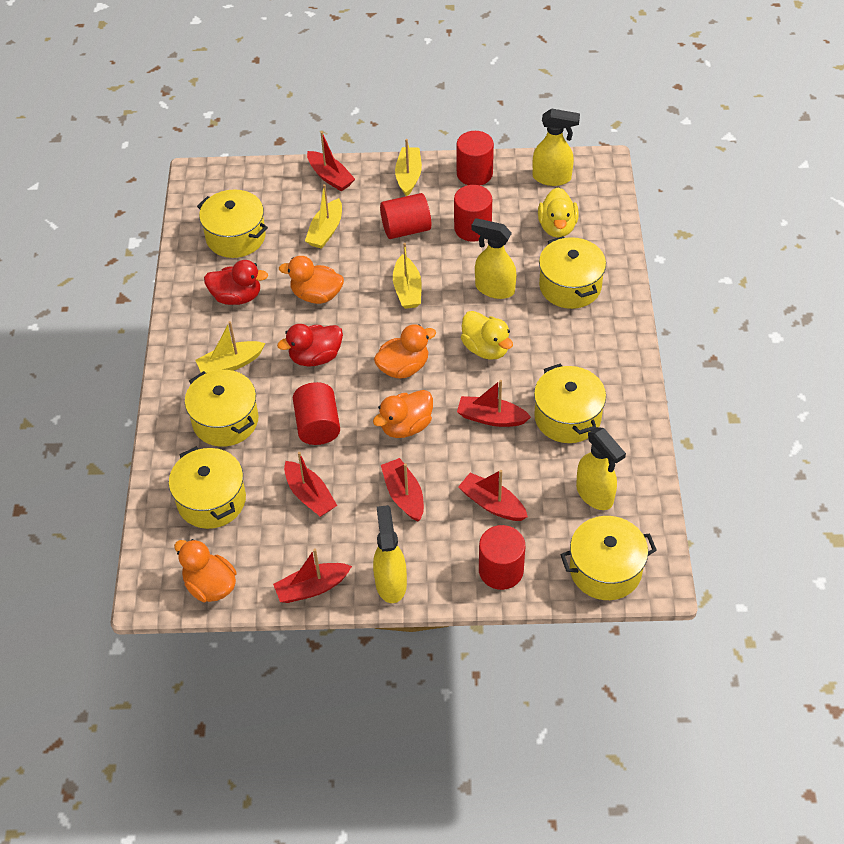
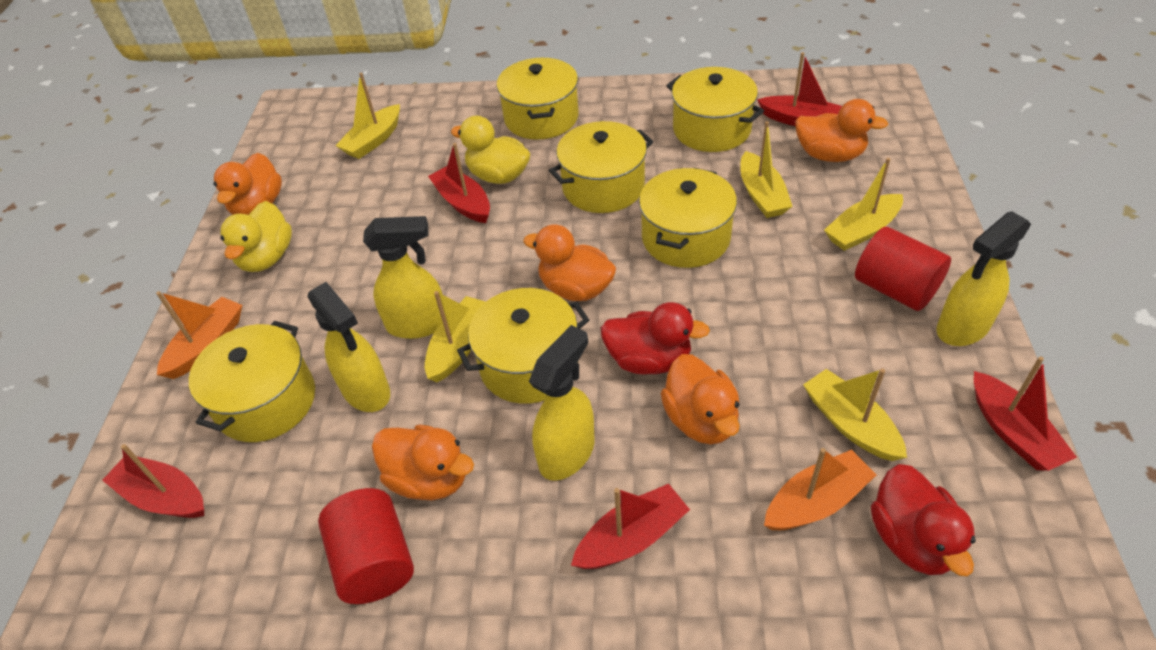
orange boat: none = 0 -> [156,291,242,379] [764,448,876,530] = 2
orange duck: [174,539,236,602] [279,256,344,304] [373,390,433,438] [374,324,436,379] = 4 -> [214,153,282,215] [372,425,474,500] [523,224,616,301] [661,354,740,445] [795,99,888,162] = 5
red boat: [273,549,352,603] [284,452,337,517] [307,131,355,191] [381,458,424,522] [457,380,531,427] [458,470,528,521] = 6 -> [102,444,204,518] [428,143,490,223] [571,484,690,569] [757,52,842,126] [974,356,1077,471] = 5
red cylinder: [293,382,340,445] [380,193,431,239] [454,185,492,242] [456,131,494,185] [479,525,525,590] = 5 -> [318,488,414,604] [855,227,951,311] = 2
yellow boat: [195,321,265,373] [305,184,342,249] [393,243,422,309] [395,139,422,196] = 4 -> [335,73,400,159] [425,291,486,382] [740,121,793,218] [803,368,907,461] [824,158,903,251] = 5

